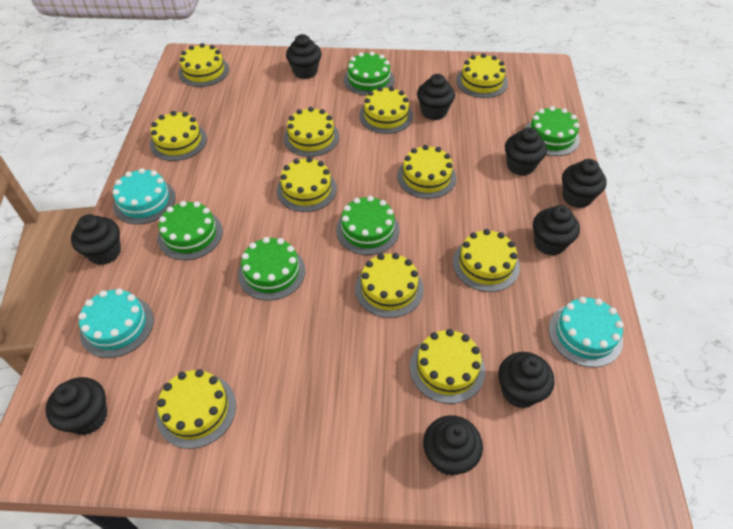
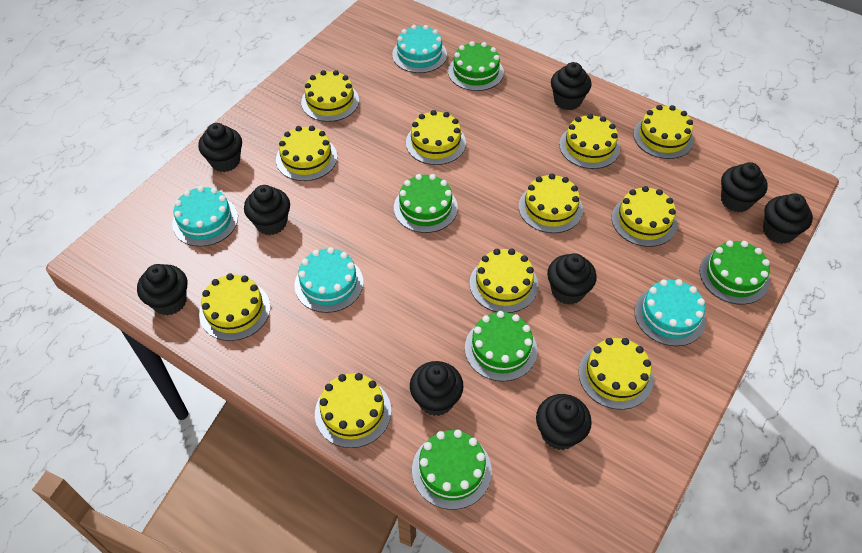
turquoise cake: [78,288,154,358] [112,168,176,225] [549,297,624,367] = 3 -> [172,186,238,247] [295,247,363,313] [392,25,447,73] [634,279,706,346] = 4

